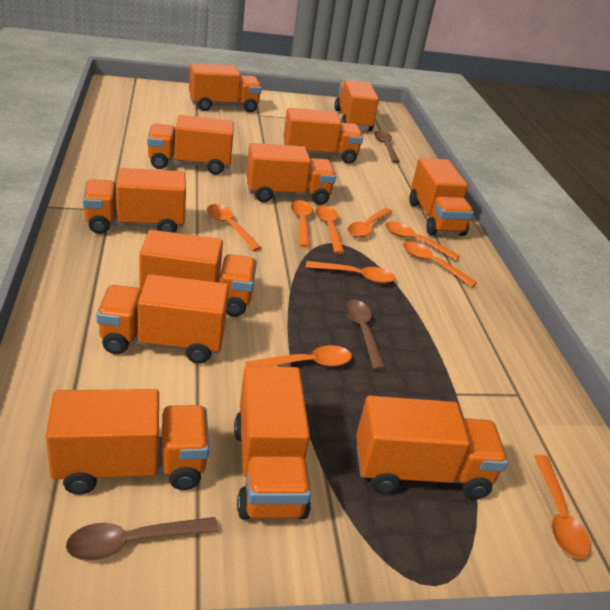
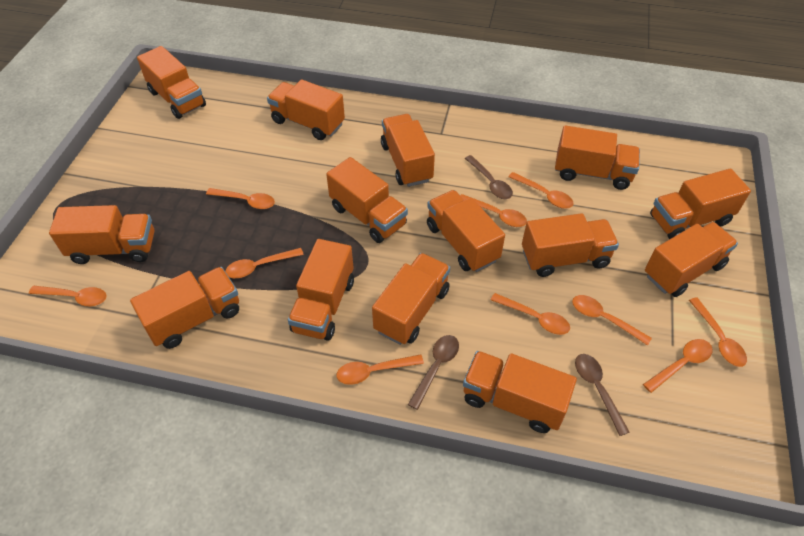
orange spoon: [207,204,262,251] [245,345,352,367] [291,200,313,248] [306,261,395,283] [316,205,344,254] [348,208,393,237] [385,222,460,260] [403,241,477,287] [534,455,591,559] = 9 -> [29,286,107,306] [206,188,275,209] [225,248,304,278] [336,354,424,385] [460,194,527,227] [491,293,570,335] [508,172,573,209] [572,295,652,346] [643,339,713,393] [689,297,747,367] = 10
orange truck: [45,389,209,495] [83,168,186,234] [96,274,229,364] [139,230,257,317] [147,115,234,175] [189,63,262,112] [234,366,311,520] [246,143,336,205] [284,108,363,164] [334,80,379,131] [356,396,508,499] [410,158,474,236] = 12 -> [49,205,154,264] [130,267,239,349] [137,46,206,119] [267,80,345,140] [288,239,354,341] [326,157,408,243] [372,253,450,345] [381,114,435,187] [427,190,505,272] [463,351,577,433] [522,213,619,277] [555,125,640,190] [645,222,738,297] [650,168,751,239] = 14

